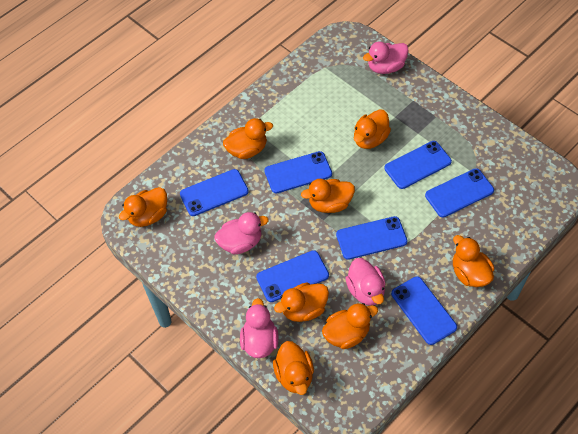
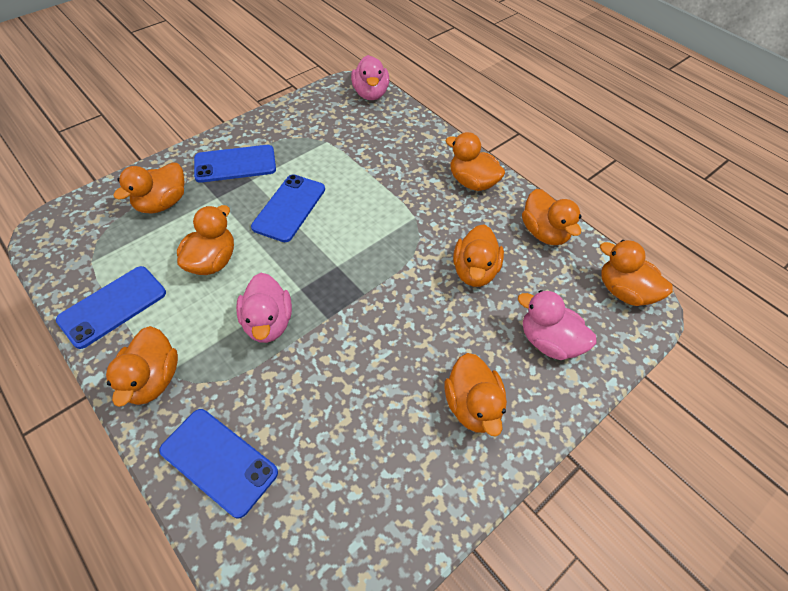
blue phone: [180,169,249,216] [256,250,329,302] [264,151,332,193] [336,216,407,260] [384,141,452,189] [391,276,457,345] [425,168,494,217] = 7 -> [56,266,166,349] [159,409,278,518] [194,145,276,183] [251,175,325,242] = 4
pink duck: [214,212,269,254] [240,298,279,358] [346,258,386,306] [363,42,409,74] = 4 -> [236,273,292,343] [351,55,389,100] [518,290,596,360] = 3

